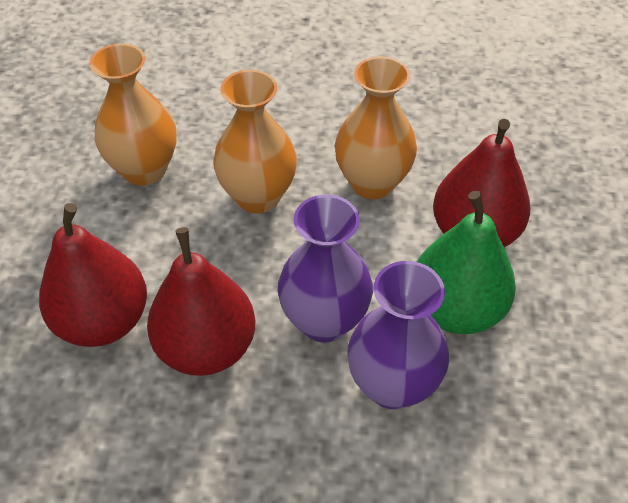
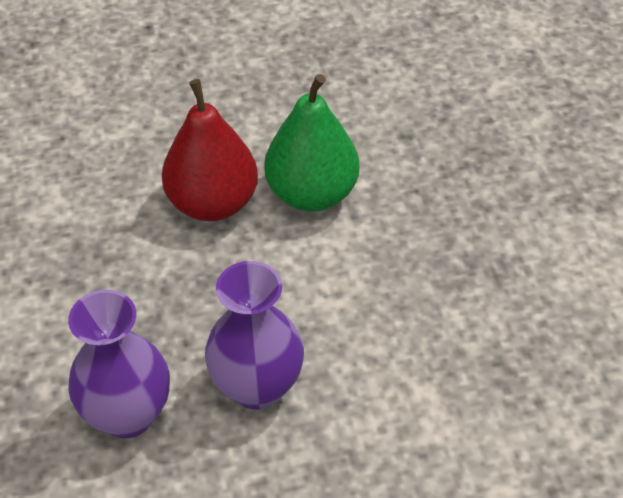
orange vase: [89,43,177,186] [213,70,297,213] [335,56,417,199] = 3 -> none = 0
red pear: [39,203,147,347] [147,227,255,376] [433,119,530,247] = 3 -> [162,79,258,221] = 1

